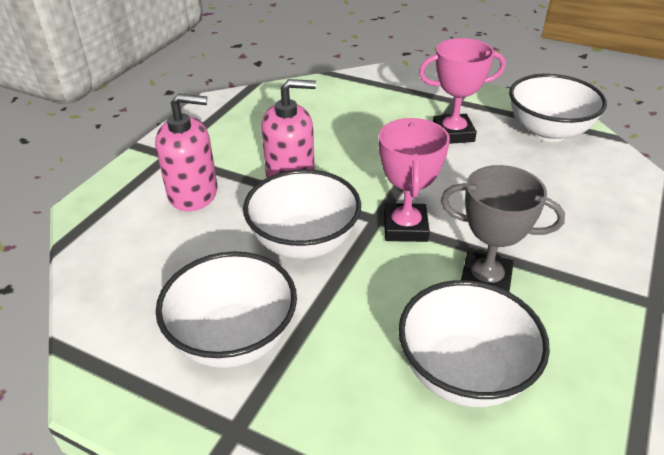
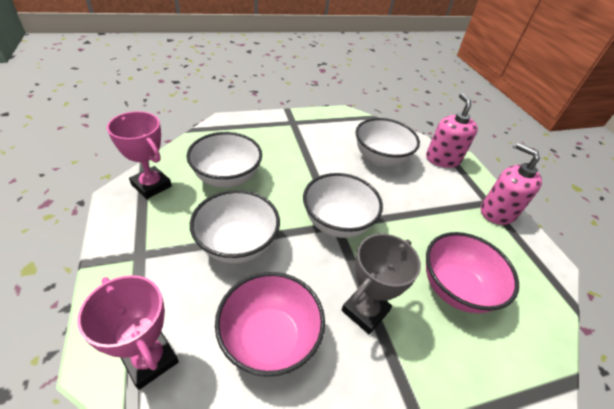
pink bowl: none = 0 -> [215,272,325,377] [426,232,519,313] = 2

